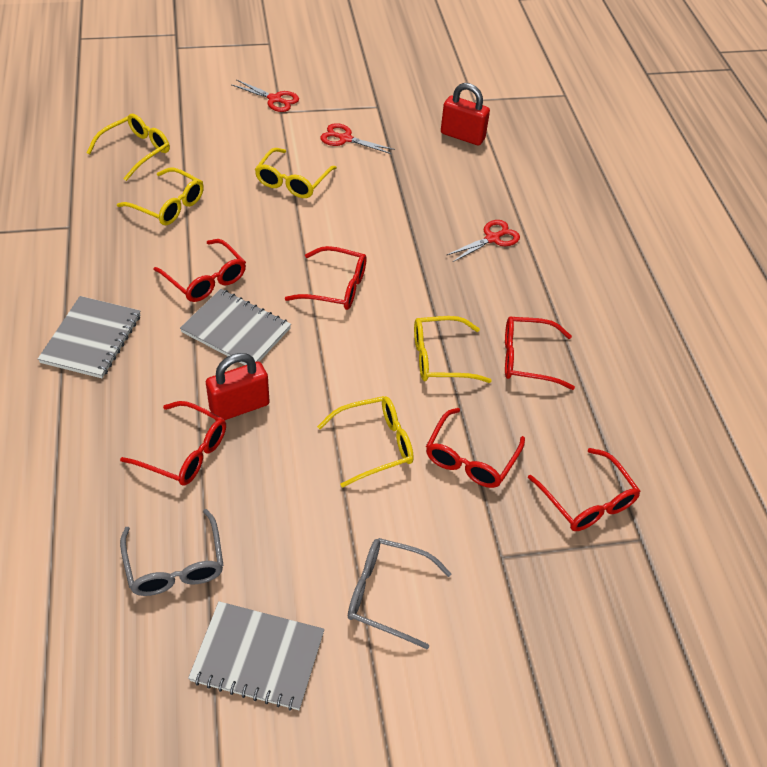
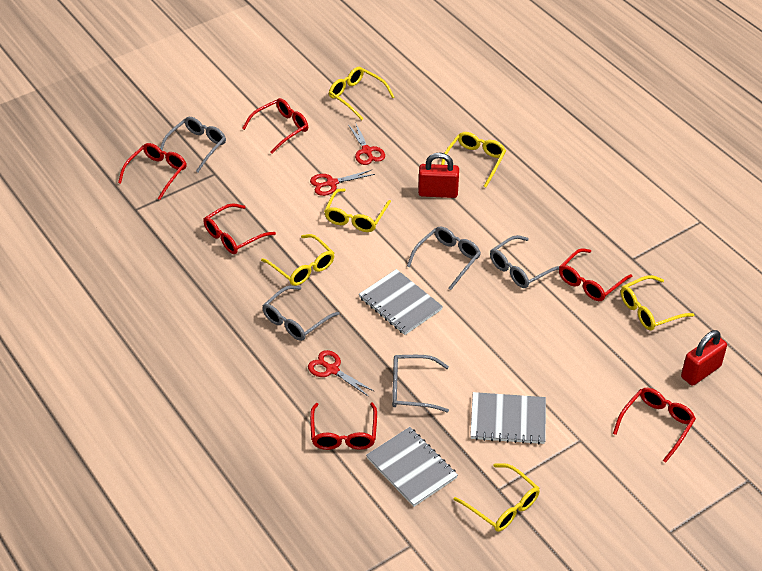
grey glasses: [120,509,223,596] [348,538,452,649] = 2 -> [160,117,226,172] [262,286,339,341] [392,355,449,412] [407,226,481,290] [490,235,559,288] = 5
yellow glasses: [87,114,170,181] [117,168,204,225] [255,148,337,198] [317,396,414,488] [414,316,492,383] = 5 -> [261,234,334,286] [324,188,391,232] [329,67,394,120] [441,132,506,187] [454,463,540,532] [621,275,695,330] = 6

